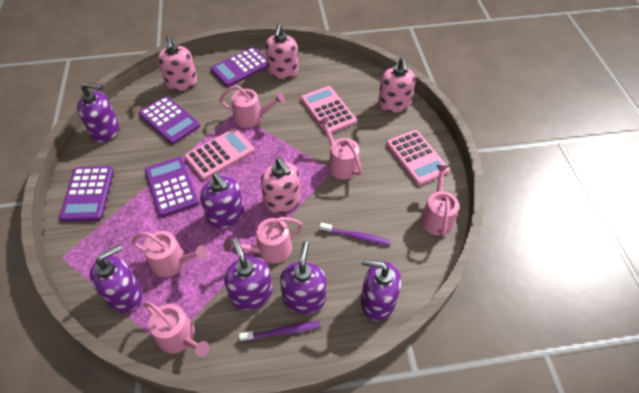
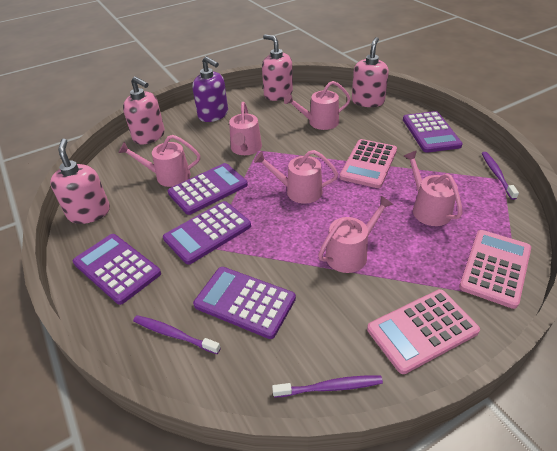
purple calculator: [59,166,114,222] [138,96,200,144] [145,157,199,217] [210,47,267,87] = 4 -> [73,234,161,305] [163,201,251,265] [168,163,248,215] [193,267,296,339] [403,111,463,153] = 5
purple soap dispenser: [77,82,119,142] [90,244,143,313] [200,172,244,228] [224,239,273,310] [280,242,326,314] [361,259,401,321] = 6 -> [192,56,228,122] = 1
purple toothbrush: [239,321,321,342] [320,223,391,246] = 2 -> [133,315,221,354] [272,375,383,398] [482,152,519,200] = 3

